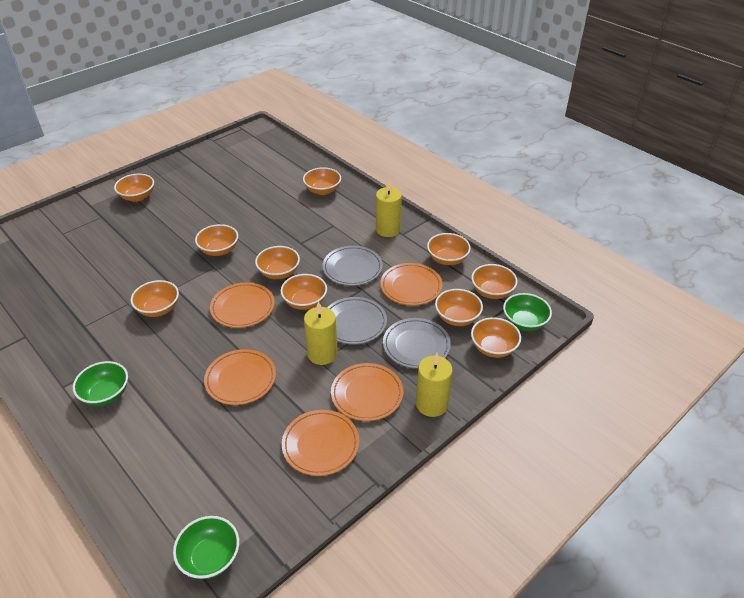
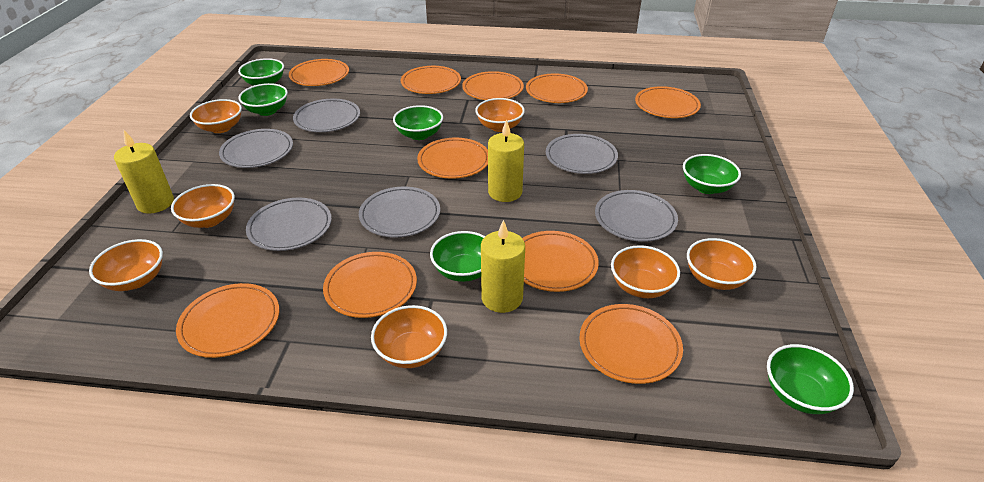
green bowl: [73,361,128,406] [173,516,239,579] [503,293,552,331] = 3 -> [238,58,284,86] [238,83,288,116] [393,105,443,140] [430,231,485,282] [683,154,741,194] [767,344,854,414] = 6
grey plate: [322,246,383,286] [327,297,387,344] [383,318,451,369] = 3 -> [219,129,293,168] [246,198,332,251] [293,99,360,132] [359,187,440,238] [546,134,618,174] [595,190,678,242] = 6
orange bowl: [114,174,154,202] [131,280,179,317] [195,224,238,256] [255,246,300,279] [281,274,327,310] [303,167,341,195] [427,233,471,265] [435,289,483,326] [471,264,518,299] [471,317,521,358] = 10 -> [89,239,163,291] [171,184,235,228] [190,99,242,133] [371,305,447,368] [475,98,525,132] [611,245,680,298] [687,238,756,290] = 7
orange plate: [204,349,276,405] [210,282,275,328] [282,410,359,476] [331,363,403,421] [380,263,443,305] = 5 -> [176,283,279,358] [289,59,349,86] [323,252,417,318] [401,66,461,94] [417,138,488,178] [462,71,524,100] [522,231,599,292] [526,73,588,103] [579,304,683,384] [635,86,701,118] = 10

